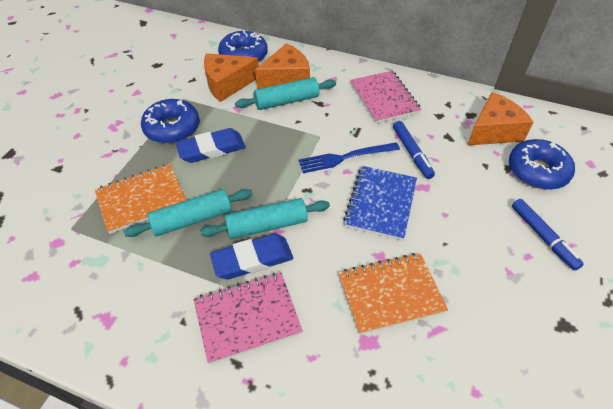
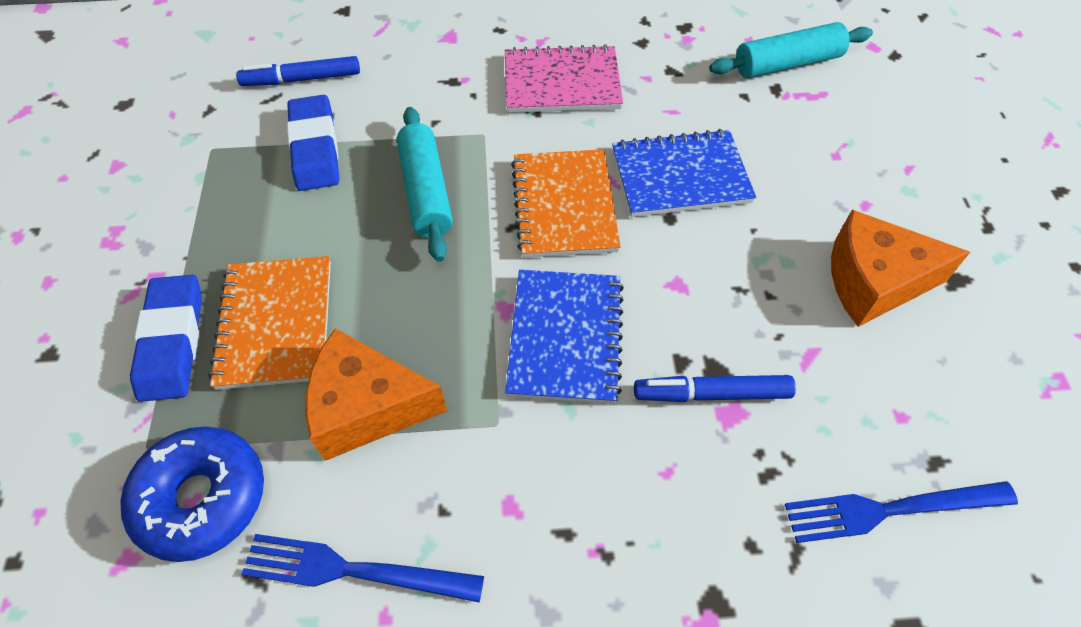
blue donut: [141,99,199,143] [218,30,268,62] [509,139,575,190] = 3 -> [120,427,264,562] = 1
blue fork: [299,142,400,173] = 1 -> [241,534,484,603] [785,481,1018,543] = 2
blue notebook: [343,166,417,241] = 1 -> [505,270,624,404] [612,129,756,217] = 2
orange cheese: [204,53,259,102] [255,43,310,89] [467,92,534,146] = 3 -> [305,328,447,461] [831,210,970,327] = 2
pink notebook: [193,273,303,364] [350,71,421,123] = 2 -> [505,44,623,113] = 1
turquoise rolling pin: [124,189,253,237] [200,198,330,239] [235,77,336,110] = 3 -> [397,107,453,262] [709,22,873,78] = 2

